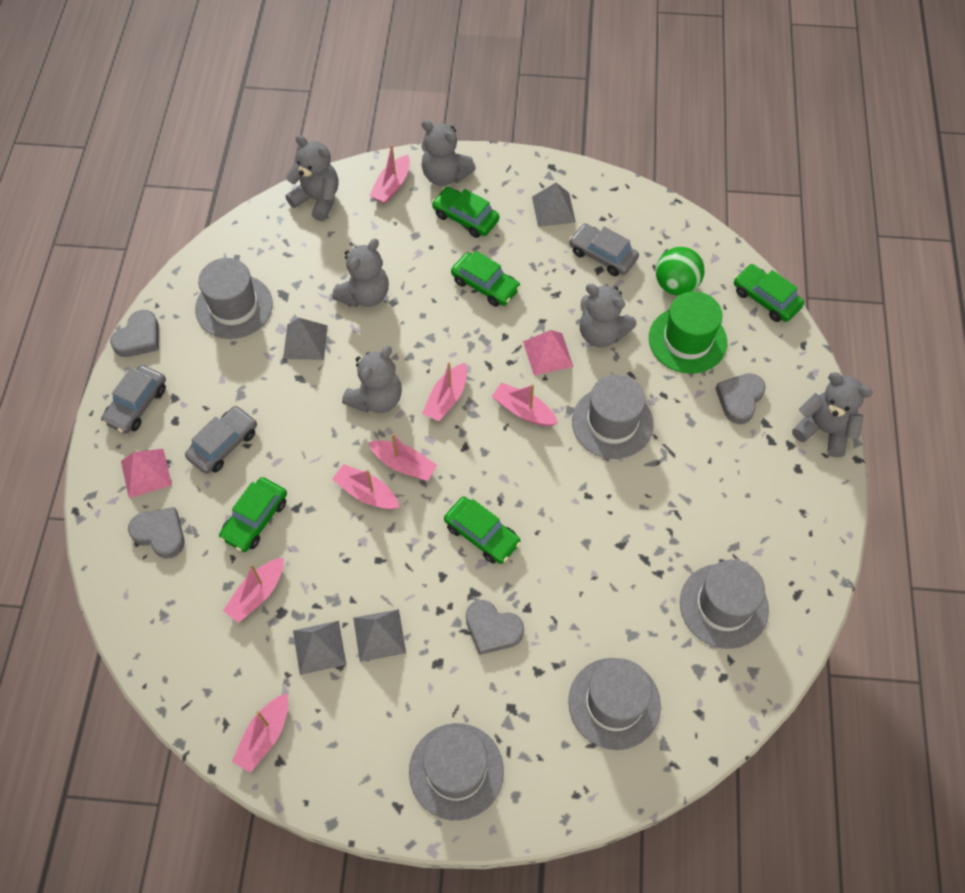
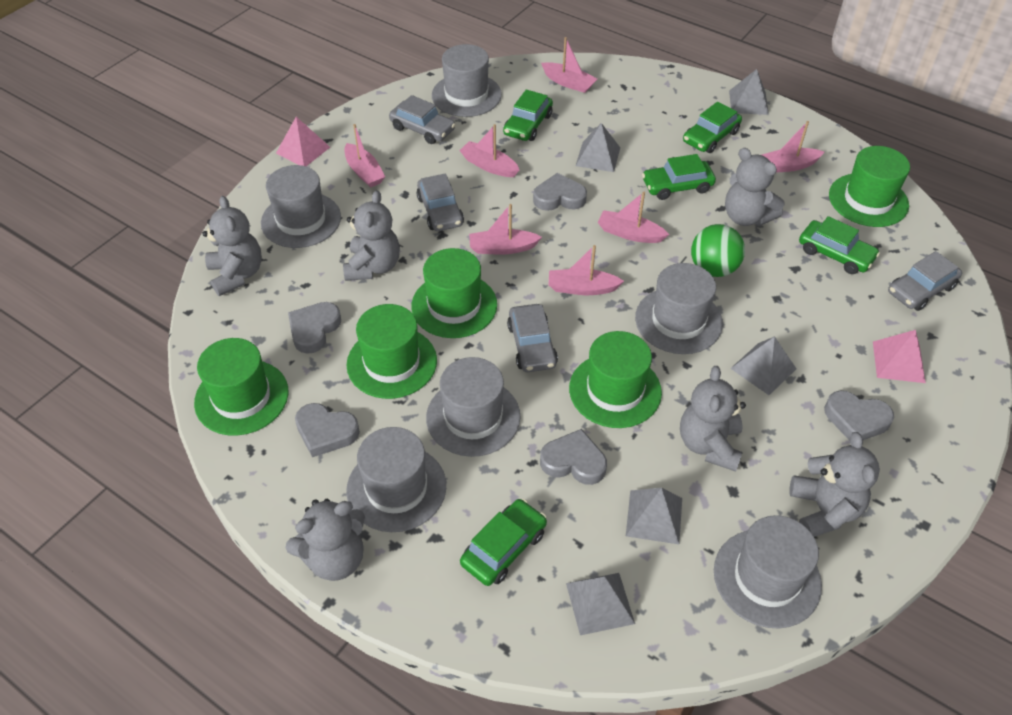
green hat: [649,291,727,374] = 1 -> [194,338,288,436] [346,304,437,399] [411,248,497,338] [569,331,662,428] [829,146,910,227] = 5
grey car: [101,365,166,434] [185,406,257,474] [569,224,639,276] = 3 -> [389,95,455,144] [417,174,464,231] [507,304,558,372] [888,251,962,311] = 4
grey hat: [195,258,273,339] [409,723,504,821] [568,658,661,750] [572,375,654,459] [680,560,769,649] = 5 -> [261,165,341,248] [346,427,446,532] [426,357,521,457] [432,44,502,117] [635,263,723,354] [714,515,822,628] = 6
grey heart: [110,310,159,357] [128,507,185,559] [466,600,524,655] [715,373,766,424] = 4 -> [288,302,341,354] [295,403,360,457] [533,173,587,211] [540,429,607,485] [824,391,894,441] = 5
grey pyramid: [283,318,328,360] [293,621,347,675] [353,609,406,662] [532,183,576,227] = 4 -> [566,573,635,635] [576,123,620,172] [626,488,682,544] [729,69,769,115] [730,336,796,395] = 5

